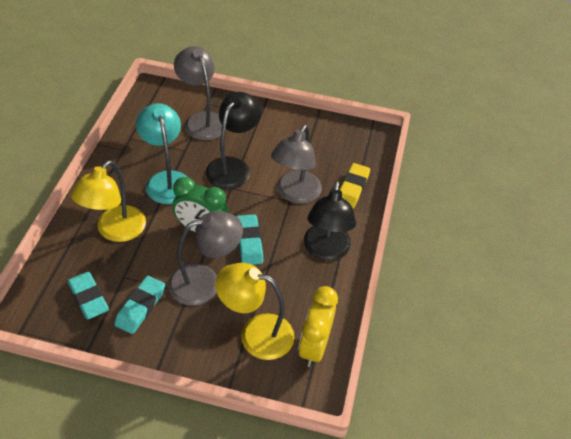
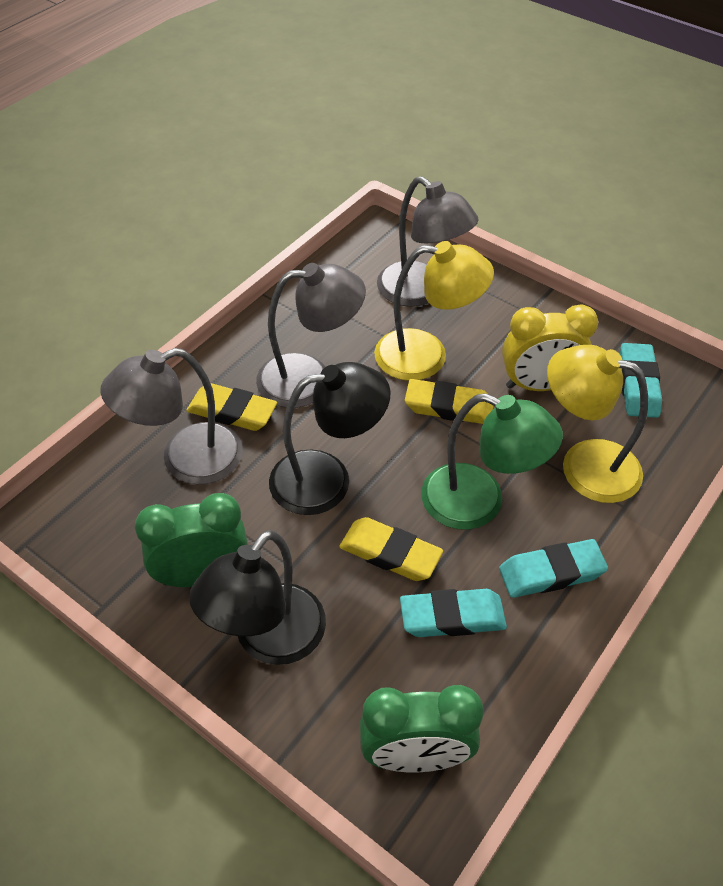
green clock: [172,177,229,232] = 1 -> [135,493,248,587] [360,685,484,772] = 2
green lamp: none = 0 -> [421,393,563,530] = 1
turquoise lamp: [136,103,187,204] = 1 -> none = 0
yellow eraser: [340,163,370,209] = 1 -> [186,383,277,431] [339,517,443,581] [405,379,493,424] = 3

